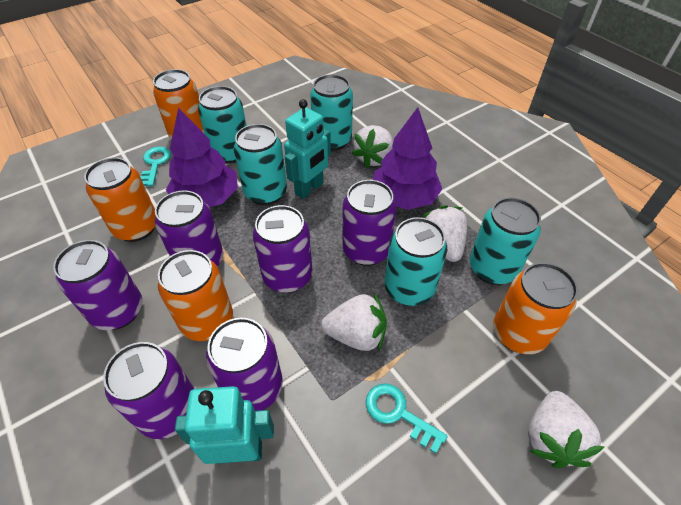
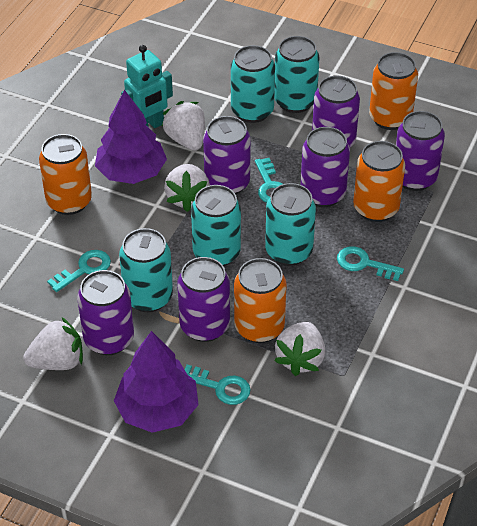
turquoise key: [140,146,171,187] [366,383,448,454] = 2 -> [47,250,111,292] [184,364,251,405] [255,158,283,203] [337,246,404,281] = 4
turquoise robot: [175,386,274,464] [284,99,331,199] = 2 -> [121,45,173,128] = 1

